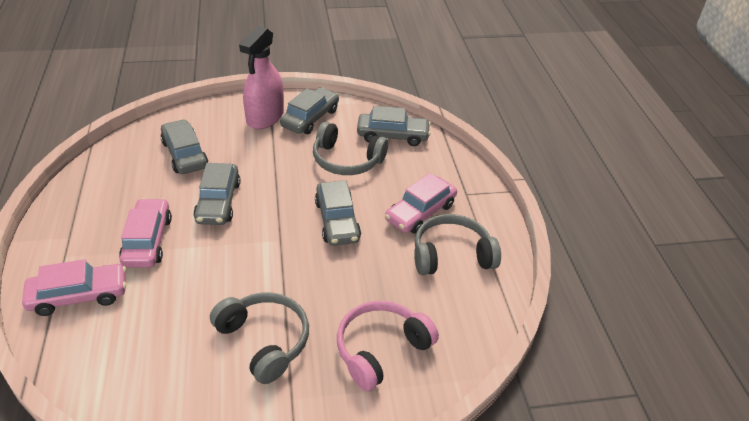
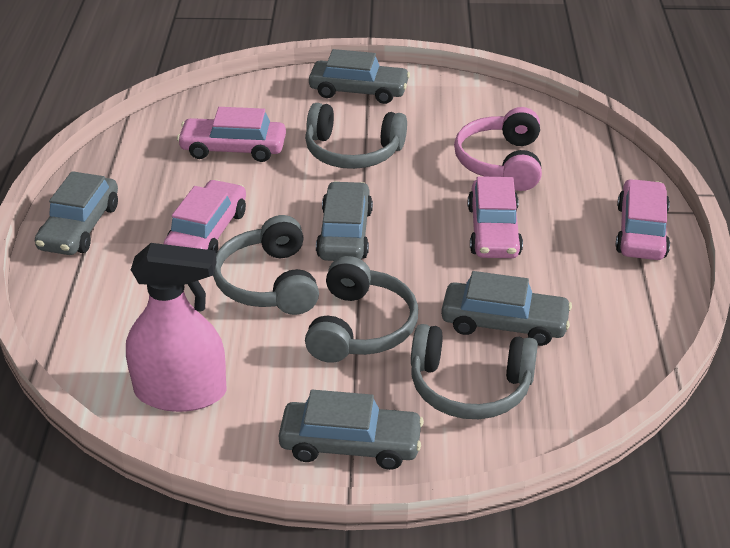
grey headphones: [210,292,309,384] [313,122,388,175] [414,214,501,275] = 3 -> [213,215,319,315] [305,103,407,169] [305,256,418,363] [411,324,538,419] = 4
pink car: [22,259,126,316] [119,198,172,268] [385,173,457,234] = 3 -> [164,180,246,253] [177,107,286,162] [468,176,523,258] [615,179,670,260] = 4

